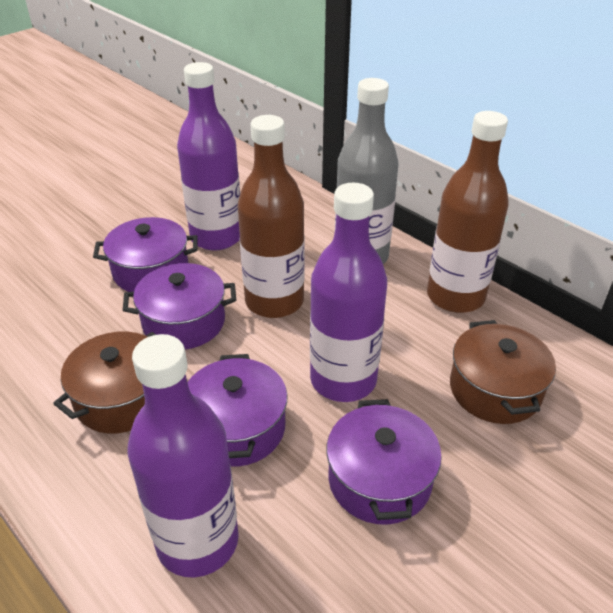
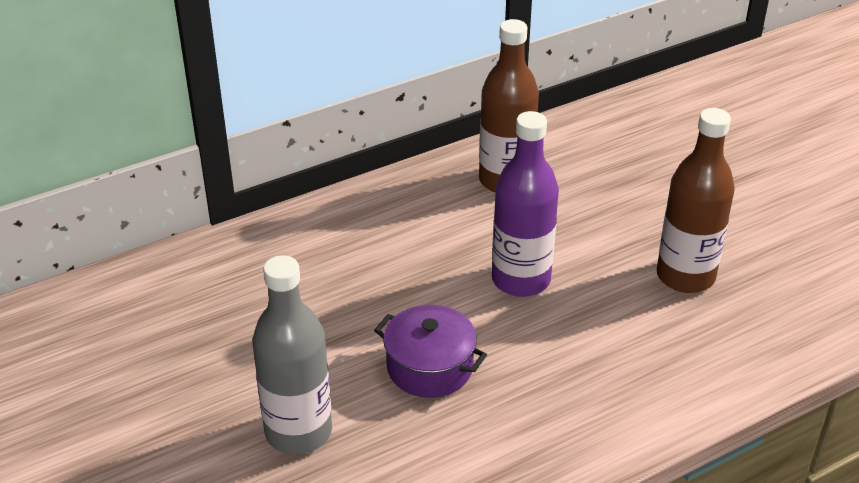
brown pot: [53,332,156,434] [450,320,556,424] = 2 -> none = 0
purple bottle: [127,334,239,578] [177,62,240,251] [310,183,387,402] = 3 -> [492,111,559,297] = 1
purple pot: [93,217,198,292] [123,263,236,349] [187,354,288,467] [326,399,442,525] = 4 -> [374,305,487,398] = 1

